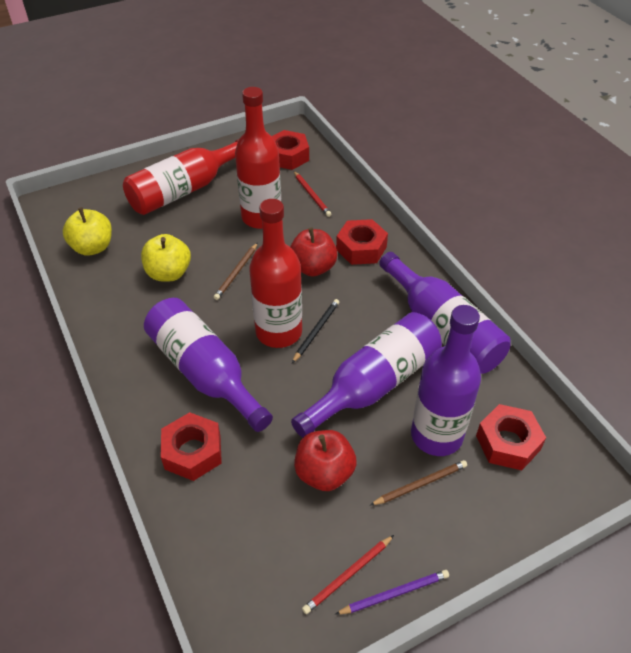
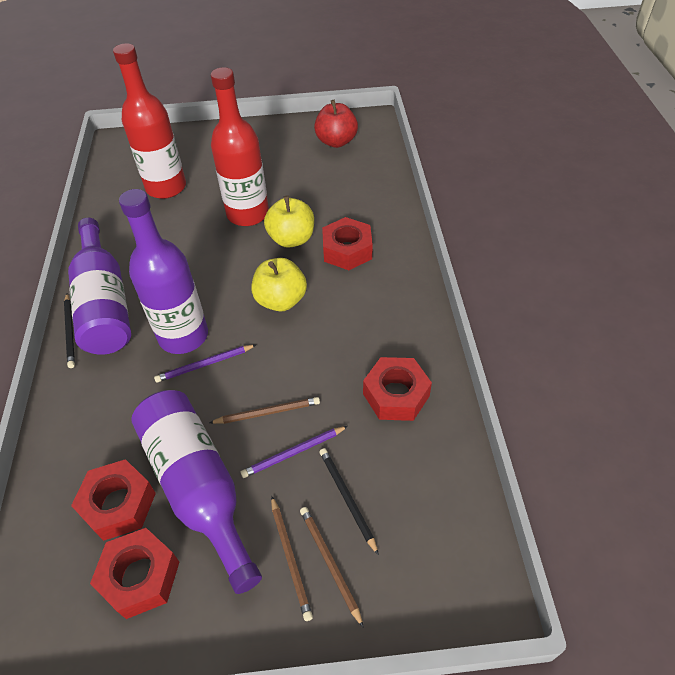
black pencil: [292,299,339,363] = 1 -> [64,293,75,368] [319,448,379,556] = 2
brown pencil: [214,243,258,300] [370,460,467,505] = 2 -> [209,397,320,424] [271,496,313,621] [300,507,364,628] = 3
purple bottle: [144,298,273,432] [291,312,442,437] [379,252,511,374] [411,305,481,456] = 4 -> [68,218,131,355] [119,189,208,354] [131,390,262,594] = 3
purple pencil: [335,570,449,615] = 1 -> [154,345,256,383] [241,426,348,478] = 2
red apple: [290,228,337,277] [294,430,357,491] = 2 -> [314,100,358,148] = 1
red bottle: [123,139,239,215] [235,87,281,229] [249,199,302,348] = 3 -> [113,43,186,199] [211,67,269,226] = 2
red pencil: [294,171,331,217] [302,535,394,614] = 2 -> none = 0

